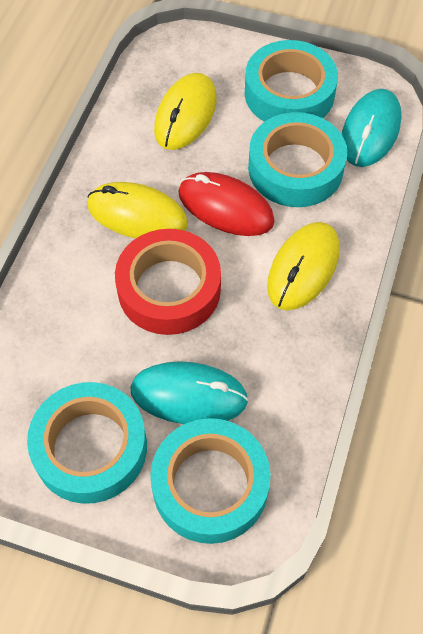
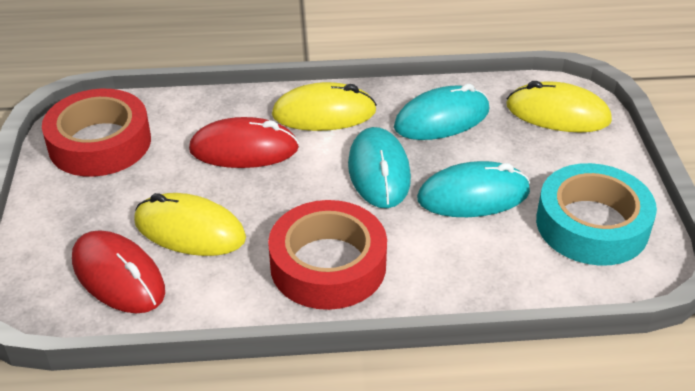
red mouse: [178,172,275,236] = 1 -> [72,230,165,313] [189,117,299,168] = 2
red tape: [115,229,221,335] = 1 -> [42,89,151,177] [268,200,387,310] = 2
turquoise mouse: [130,361,249,424] [342,89,402,167] = 2 -> [348,127,411,208] [394,84,489,140] [417,161,530,217] = 3
turquoise tape: [27,382,147,504] [150,418,271,544] [245,40,338,122] [248,112,347,207] = 4 -> [536,163,657,266] = 1

